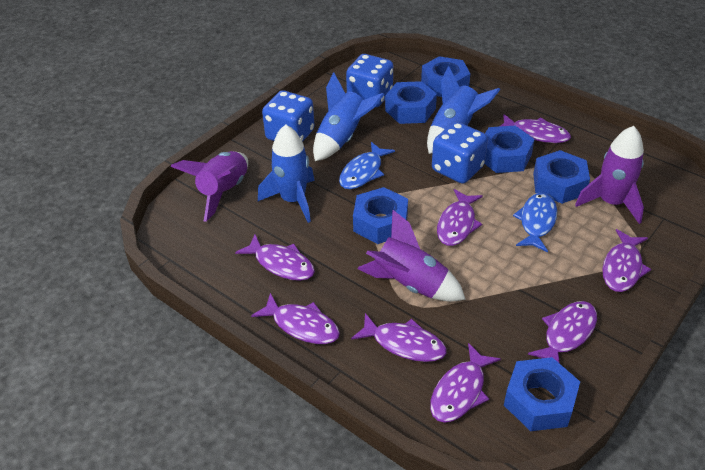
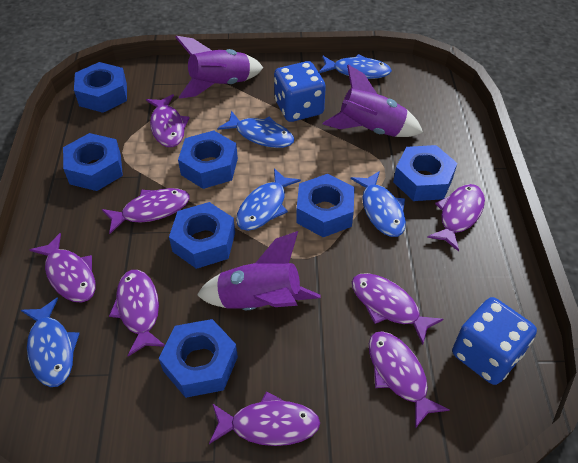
blue dice: [262,90,315,142] [346,54,393,107] [432,122,488,184] = 3 -> [274,61,326,122] [452,297,537,385] = 2
blue fish: [339,142,395,189] [513,193,557,253] = 2 -> [21,298,80,387] [217,111,295,148] [236,168,301,231] [319,54,392,79] [350,171,406,237] = 5
blue nut: [353,187,408,244] [385,81,437,124] [421,56,470,97] [484,126,535,173] [504,357,580,431] [533,150,590,204] = 6 -> [63,133,123,191] [74,62,127,113] [159,319,238,398] [169,202,235,269] [178,130,238,189] [296,174,354,237] [393,145,457,201] = 7
blue rocket: [258,124,315,223] [313,72,384,161] [427,66,500,154] = 3 -> none = 0

